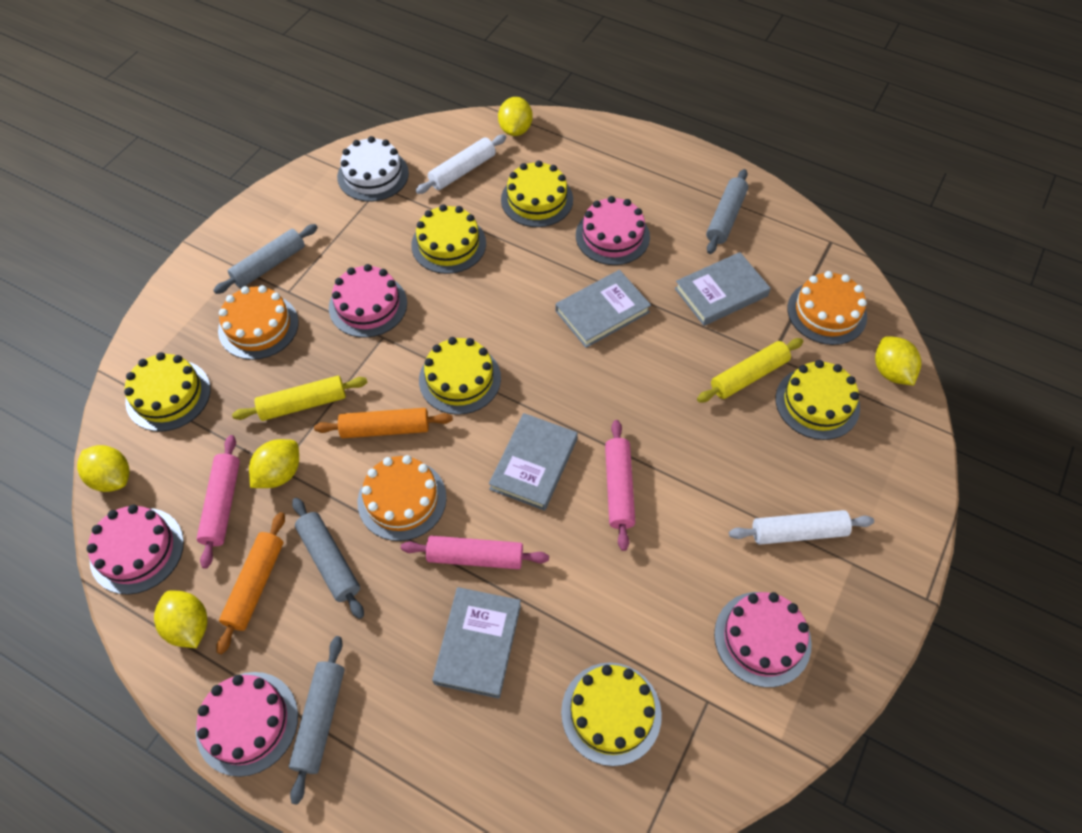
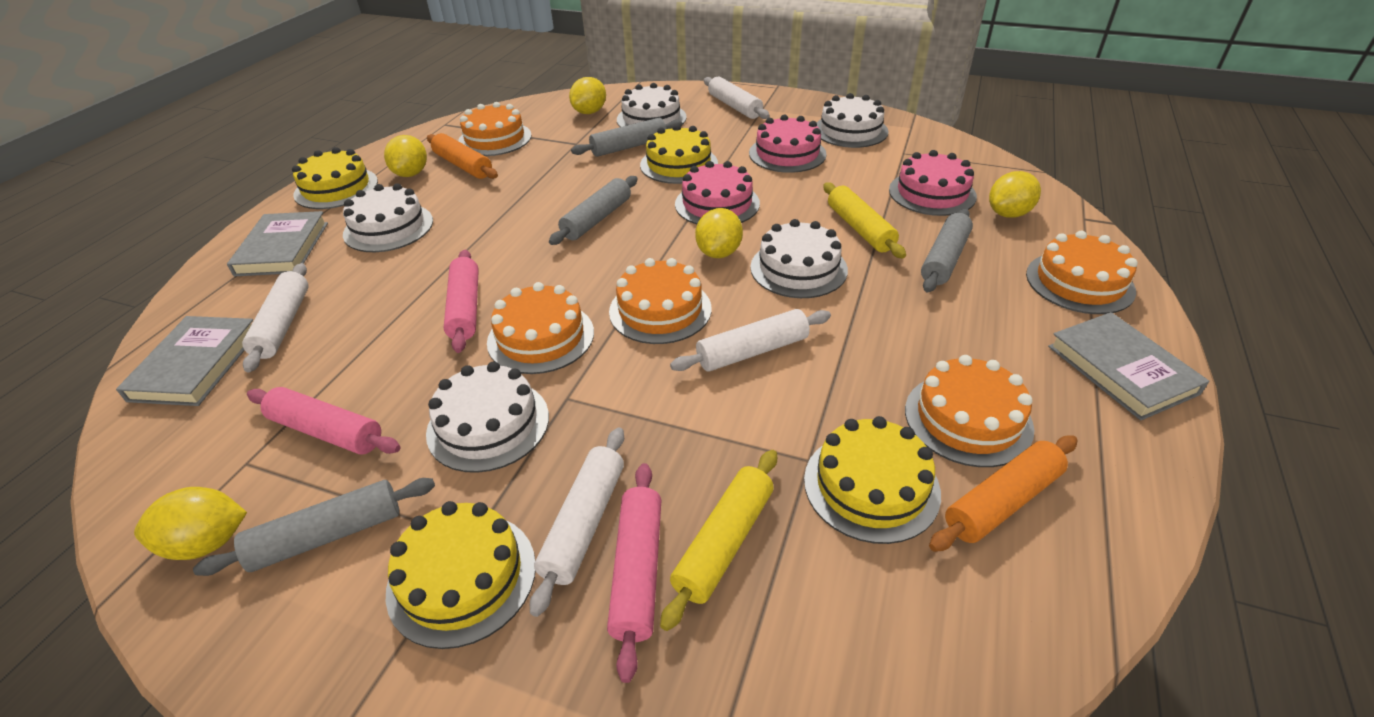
grey book: [432,587,521,699] [489,413,578,511] [555,270,651,348] [675,252,771,326] = 4 -> [116,316,253,406] [227,211,328,276] [1048,312,1210,420] = 3
orange cake: [218,285,299,360] [358,455,447,541] [787,271,867,345] = 3 -> [458,102,532,156] [487,282,594,374] [609,258,711,344] [905,355,1034,467] [1026,231,1138,314] = 5
pink cake: [87,505,184,595] [196,672,298,777] [329,264,407,338] [576,196,650,265] [714,592,812,687] = 5 -> [675,161,760,224] [749,115,827,173] [889,150,977,216] = 3
white cake: [337,136,409,202] = 1 -> [343,183,433,252] [426,362,549,473] [617,83,687,127] [750,219,848,298] [817,93,888,148] = 5
white rolling pin: [416,134,506,194] [729,510,874,545] = 2 -> [242,263,309,373] [530,427,624,617] [670,309,831,372] [704,76,770,119] = 4
yellow cake: [124,352,211,432] [411,204,486,274] [419,337,501,415] [501,160,573,227] [561,663,662,766] [775,360,860,440] = 6 -> [292,147,378,209] [386,501,535,649] [640,124,718,184] [804,416,941,544] = 4

